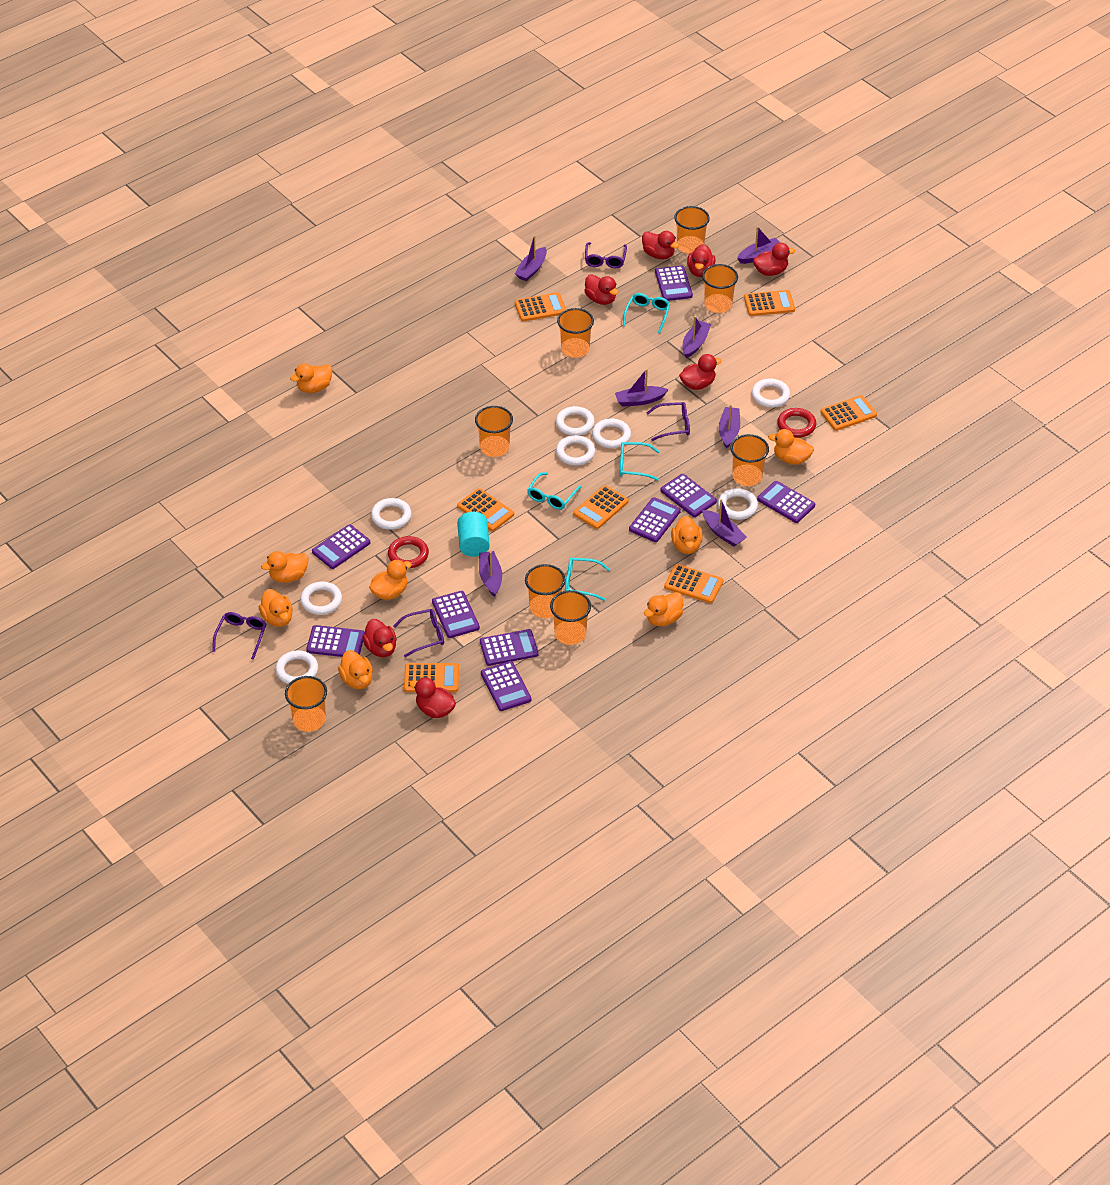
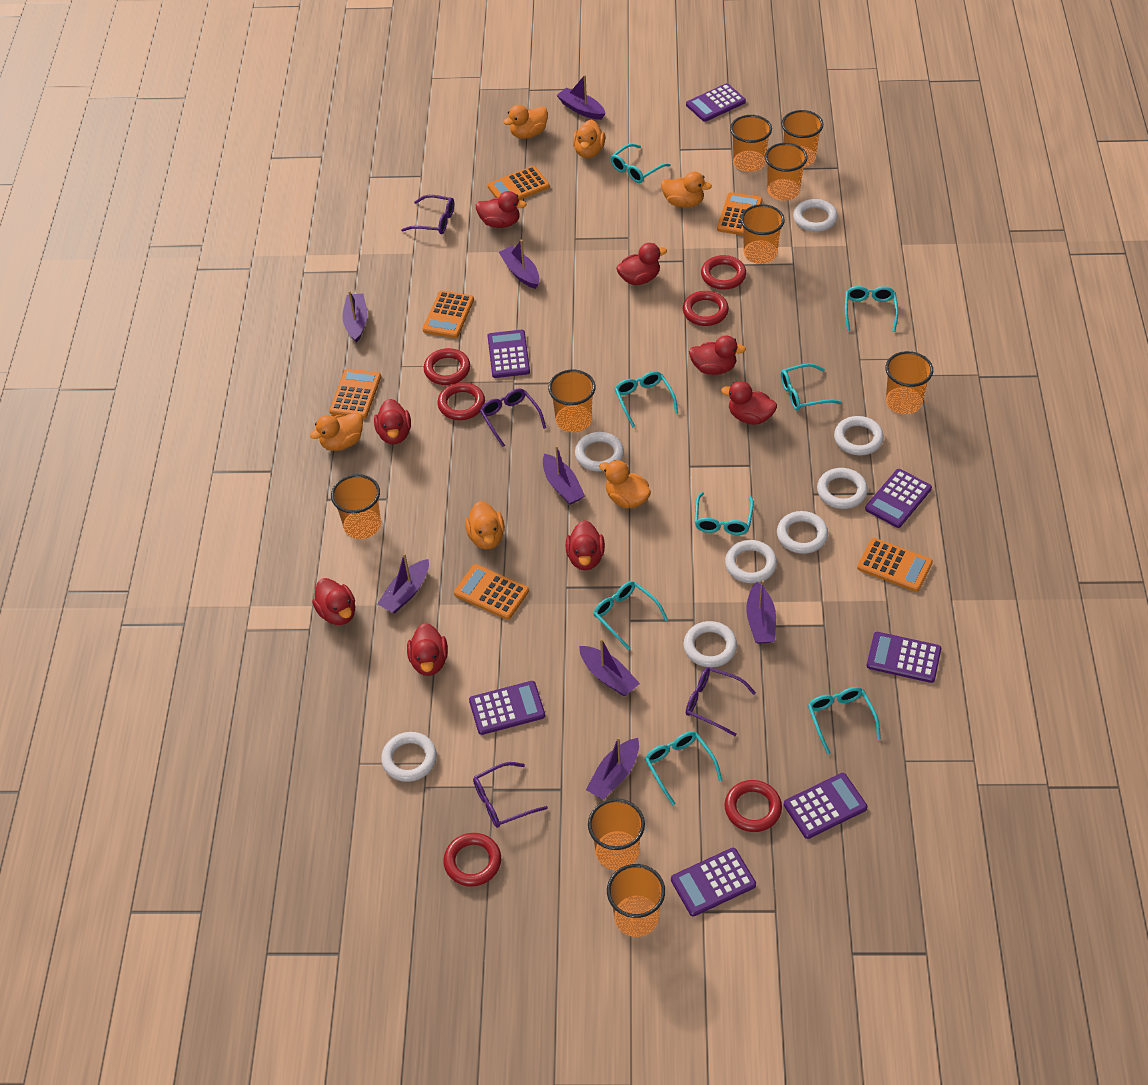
orange calculator: [404,663,459,692] [457,488,514,531] [515,292,566,322] [573,485,629,529] [664,564,724,603] [744,290,795,316] [821,395,877,431] = 7 -> [329,368,381,419] [423,290,474,338] [454,564,529,620] [488,166,550,200] [717,192,763,235] [857,538,933,592] = 6
orange cup: [285,676,327,732] [475,406,513,457] [525,564,565,618] [550,590,591,645] [557,308,594,358] [674,206,710,254] [702,264,738,313] [730,434,769,486] = 8 -> [331,474,381,539] [548,370,596,432] [588,799,645,870] [607,864,665,937] [730,115,772,172] [741,204,785,264] [765,143,807,201] [781,110,823,167] [885,351,933,414] = 9
orange duck: [259,589,293,627] [261,551,309,583] [290,363,333,393] [338,650,373,689] [369,560,412,600] [644,592,683,626] [671,516,703,554] [768,429,814,465] = 8 -> [310,412,363,451] [465,501,505,549] [504,105,548,139] [573,120,605,158] [599,460,651,508] [661,172,712,208] = 6
purple boat: [479,551,502,597] [515,235,547,281] [615,369,669,407] [682,316,711,358] [702,499,747,547] [719,404,740,449] [737,226,781,264] = 7 -> [342,291,368,343] [377,553,429,613] [499,240,540,289] [543,445,585,505] [557,75,606,120] [579,638,640,696] [586,737,639,800] [747,580,776,644] = 8
purple calculator: [306,625,365,657] [312,524,370,569] [432,591,480,638] [480,629,539,666] [481,661,532,711] [629,497,681,542] [655,265,693,301] [660,474,717,517] [757,481,815,523] = 9 -> [469,681,545,735] [487,330,530,378] [671,848,756,916] [686,83,746,122] [784,773,867,839] [865,469,932,528] [867,632,942,683] = 7
red duck: [362,619,397,657] [410,678,456,718] [584,274,619,305] [642,231,679,259] [679,354,722,390] [687,244,716,277] [753,243,795,276] = 7 -> [312,578,355,625] [374,399,411,444] [407,623,448,676] [476,191,527,228] [566,520,605,570] [616,243,667,285] [689,336,746,375] [721,381,777,425] = 8
red ring: [388,536,429,568] [777,408,816,437] = 2 -> [424,348,470,385] [438,382,485,420] [443,833,501,887] [683,291,729,326] [701,255,746,290] [724,780,782,832] = 6
turquoise cylinder: [457,512,490,557] = 1 -> none = 0
turquoise glasses: [527,472,582,510] [565,558,610,601] [620,442,660,481] [623,293,670,334] = 4 -> [593,581,668,650] [611,144,671,183] [615,371,678,427] [645,731,722,805] [695,492,754,535] [781,363,841,411] [808,687,881,755] [845,286,898,332] = 8

